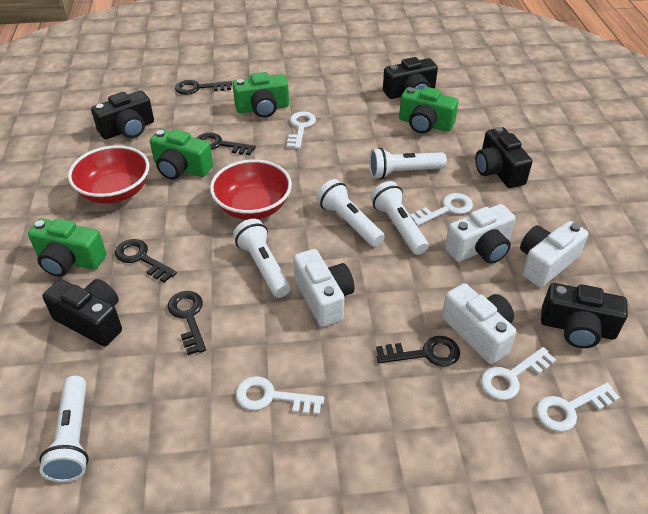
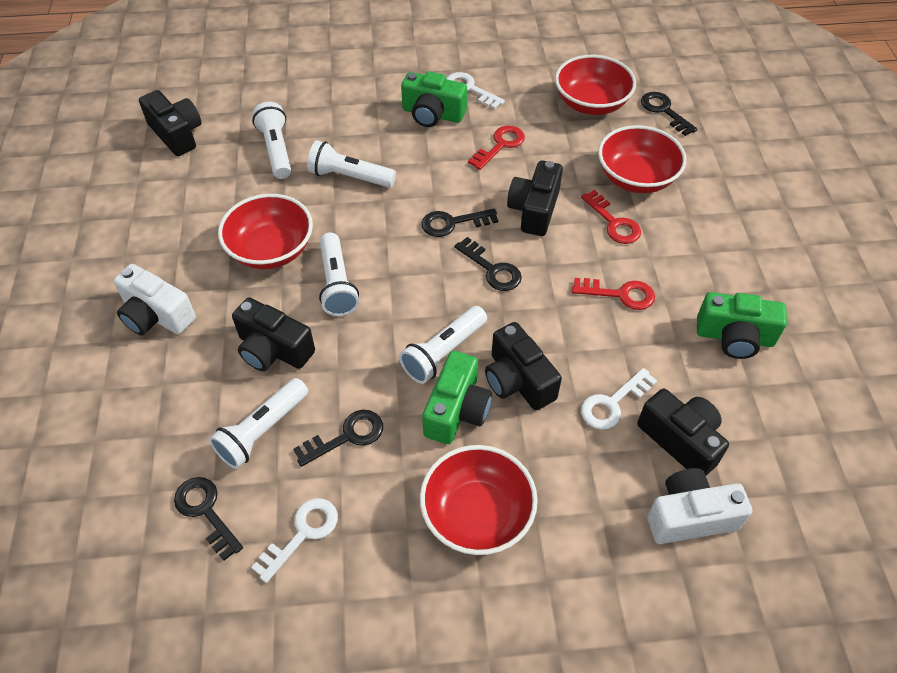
green camera: [28,218,106,277] [150,129,213,180] [233,72,289,118] [399,87,459,134] = 4 -> [401,71,467,127] [422,351,492,444] [697,292,787,359] = 3
red bowl: [68,145,149,204] [210,159,292,220] = 2 -> [218,194,313,269] [420,445,538,555] [555,55,636,115] [598,125,687,193] = 4
red key: none = 0 -> [468,126,525,170] [572,278,655,310] [581,190,641,244] = 3
white camera: [293,249,354,327] [442,283,516,364] [445,204,515,264] [520,221,588,287] = 4 -> [113,264,196,335] [647,468,752,544] = 2
white key: [236,376,324,415] [287,112,316,149] [410,193,473,226] [481,347,556,400] [536,382,620,432] = 5 -> [251,498,338,583] [446,72,505,109] [581,368,657,429] = 3

